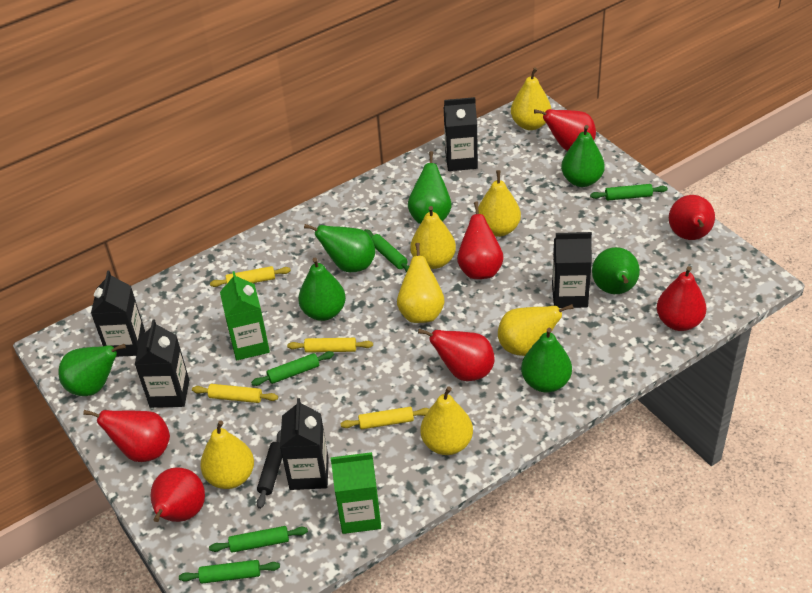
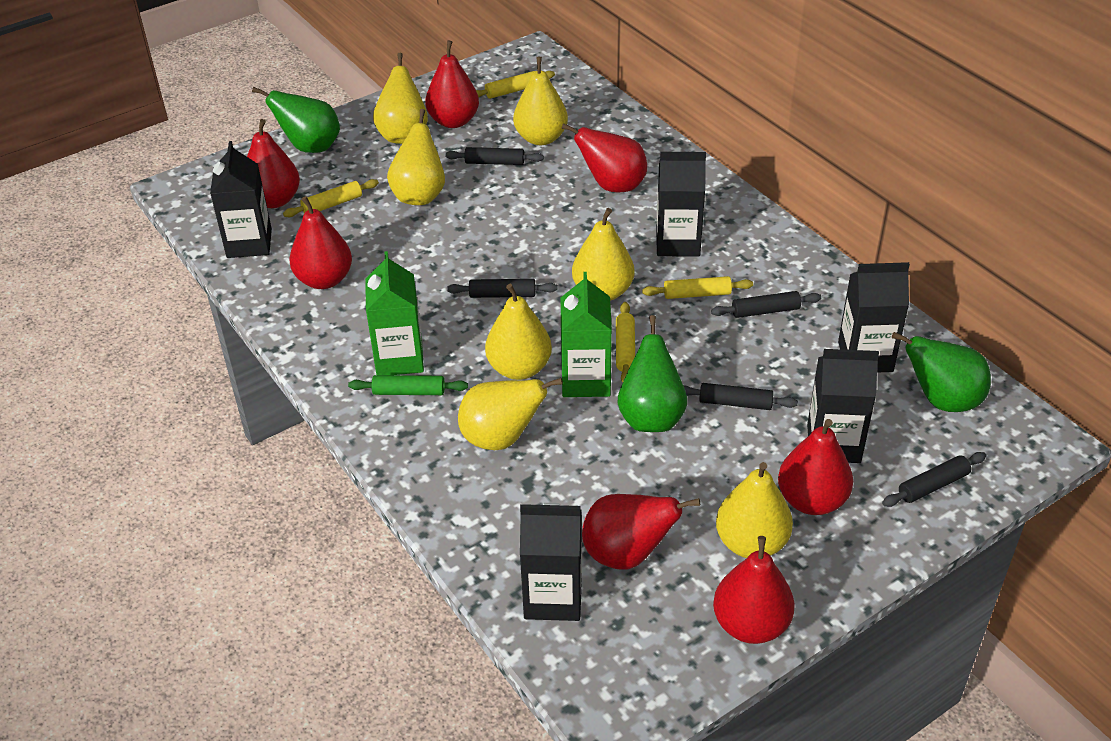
black rolling pin: [257,430,282,509] = 1 -> [445,147,544,165] [447,279,558,298] [683,383,798,410] [711,291,822,318] [882,452,986,507] = 5
green pear: [58,344,126,396] [298,258,346,321] [304,224,375,272] [408,151,452,224] [521,328,572,392] [561,125,605,187] [592,247,640,294] = 7 -> [252,87,340,153] [617,315,687,432] [892,332,991,412] = 3
green rolling pin: [179,560,280,584] [209,526,308,553] [251,351,334,386] [364,229,409,272] [590,184,668,200] = 5 -> [348,375,468,395] = 1

